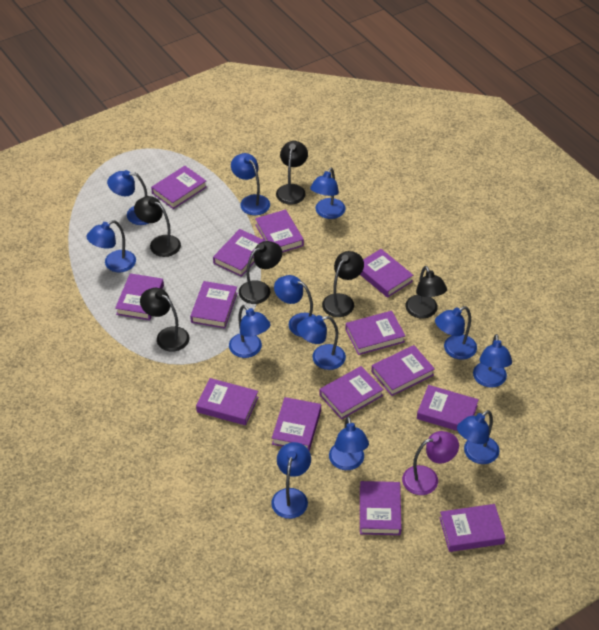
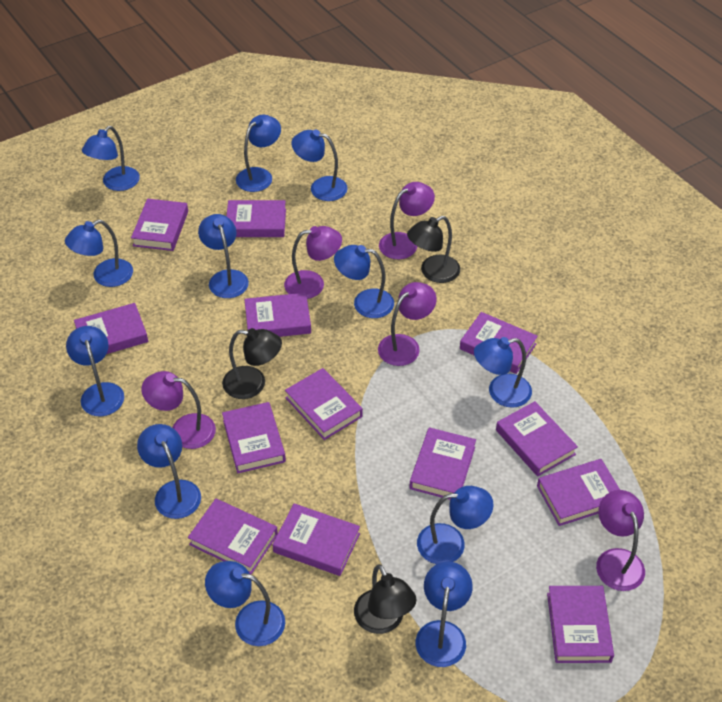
black lamp: [134,196,181,257] [140,288,189,352] [239,241,282,304] [276,141,308,205] [322,251,364,317] [406,266,447,319] = 6 -> [222,328,282,399] [354,564,416,634] [407,216,460,283] = 3
purple book: [115,273,164,320] [151,166,207,209] [190,281,237,328] [196,378,258,425] [213,229,266,277] [255,210,304,252] [272,397,321,451] [320,366,384,420] [345,311,405,355] [360,249,413,298] [360,481,402,535] [371,345,435,396] [417,385,479,431] [440,504,506,552] = 14 -> [74,303,148,354] [131,199,188,251] [188,499,278,574] [222,402,286,473] [226,200,286,237] [244,293,311,337] [272,503,360,576] [285,368,363,440] [409,427,476,500] [460,312,538,374] [496,401,578,476] [537,459,620,526] [547,586,614,663] = 13
purple lamp: [402,431,459,495] = 1 -> [141,371,216,449] [284,226,342,299] [378,282,437,366] [379,182,435,259] [596,490,645,591] = 5

